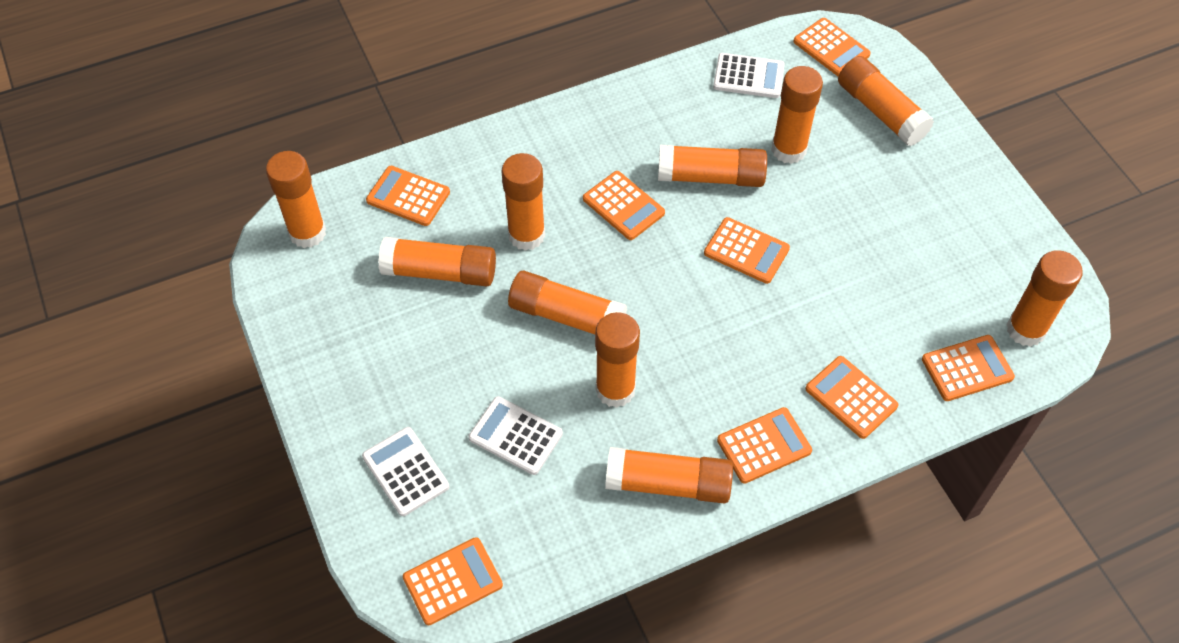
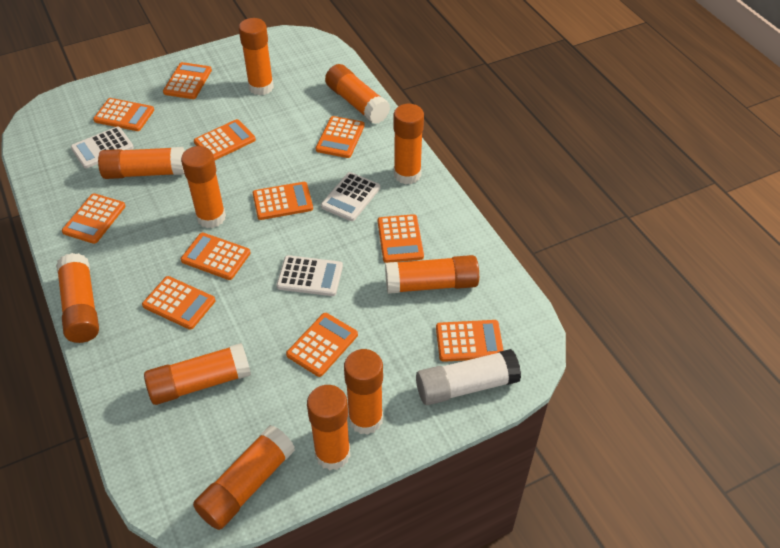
orange calculator: [366,166,450,226] [403,537,503,625] [583,171,665,240] [704,217,790,284] [717,407,812,484] [793,18,871,76] [806,356,899,439] [922,335,1015,401] = 8 -> [62,193,126,244] [93,98,154,131] [142,276,216,330] [163,62,212,99] [181,233,251,280] [194,119,256,160] [253,182,313,220] [286,313,358,377] [316,116,365,158] [378,214,424,263] [436,320,504,362] = 11
orange glue stick: [266,151,326,248] [378,237,496,287] [501,153,545,251] [508,271,627,334] [595,312,640,408] [605,447,733,503] [658,145,767,187] [771,66,823,164] [838,56,934,146] [1006,250,1082,347] = 10 -> [56,253,99,343] [98,147,185,179] [144,343,251,405] [181,146,226,228] [193,425,295,530] [239,18,274,95] [307,385,350,470] [325,64,390,124] [344,349,383,435] [385,255,479,294] [393,104,424,184] = 11
white glue stick: none = 0 -> [416,349,521,405] = 1

